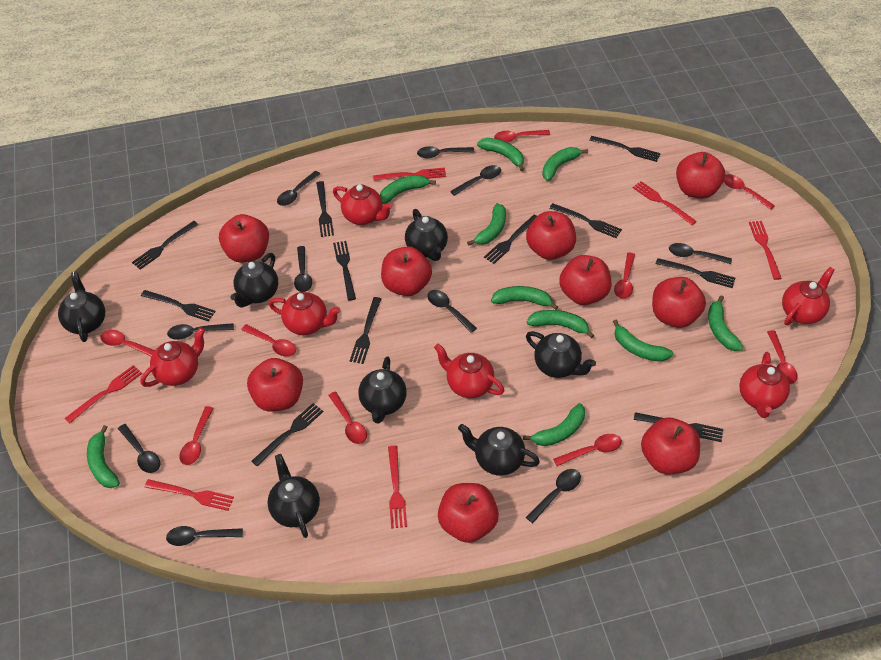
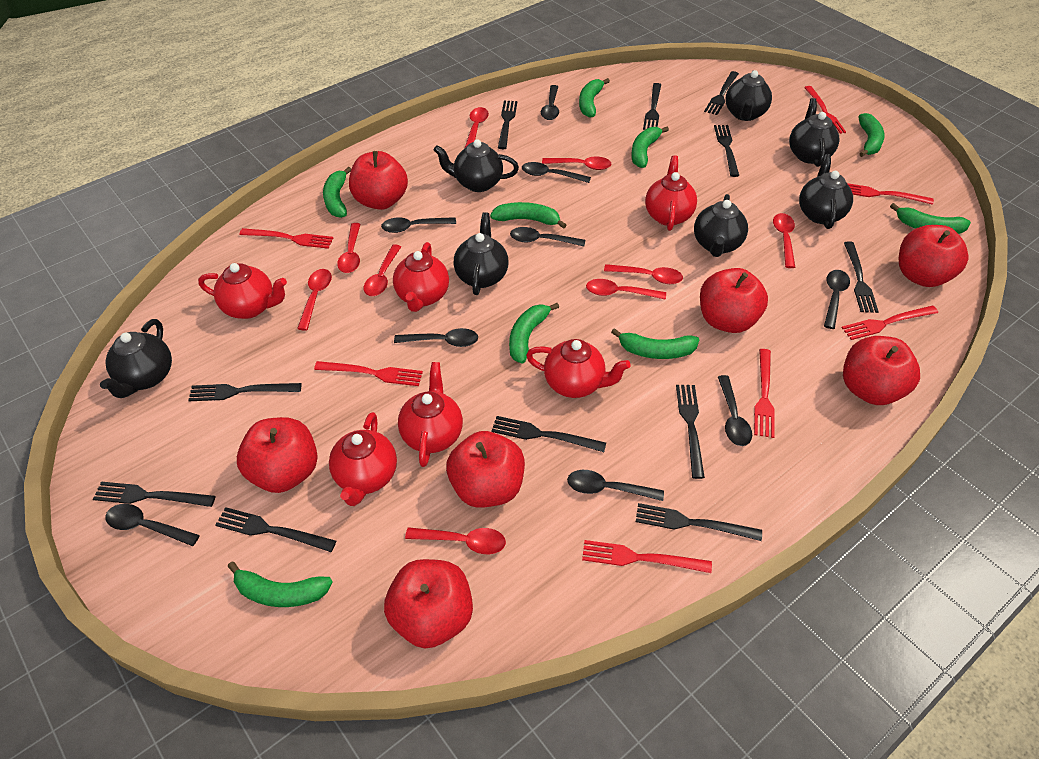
black spoon: [118,424,160,473] [166,526,243,546] [167,323,234,340] [277,171,320,206] [294,246,312,292] [417,146,474,158] [427,290,477,333] [450,165,501,196] [526,469,581,523] [669,243,732,264] = 10 -> [105,504,200,546] [381,217,456,233] [394,328,478,347] [510,227,585,246] [522,162,591,183] [541,85,559,120] [567,470,664,501] [718,375,752,446] [824,270,850,329] = 9
green banana: [87,425,120,488] [380,175,436,204] [467,203,506,246] [477,138,524,171] [491,286,558,310] [523,403,585,446] [527,310,594,338] [542,147,588,181] [613,320,673,362] [708,295,743,351] = 10 -> [227,562,333,607] [323,167,351,218] [490,202,566,229] [509,303,559,364] [579,78,610,118] [611,328,700,359] [631,127,669,168] [858,113,885,157] [890,203,971,234] = 9
red apple: [219,214,269,263] [247,358,303,412] [381,246,432,296] [438,483,499,543] [526,211,576,260] [559,255,611,305] [641,418,700,474] [652,277,706,328] [676,152,725,199] = 9 -> [237,417,318,493] [349,151,408,210] [384,559,473,648] [446,431,525,508] [700,268,768,333] [843,336,920,405] [898,225,968,287] = 7
red fork: [65,365,142,423] [144,479,234,511] [373,168,446,181] [388,445,407,529] [633,181,697,225] [749,221,782,280] = 6 -> [239,228,333,249] [314,361,423,386] [582,540,712,573] [754,349,775,438] [804,86,846,134] [841,306,938,340] [847,183,934,205] = 7

